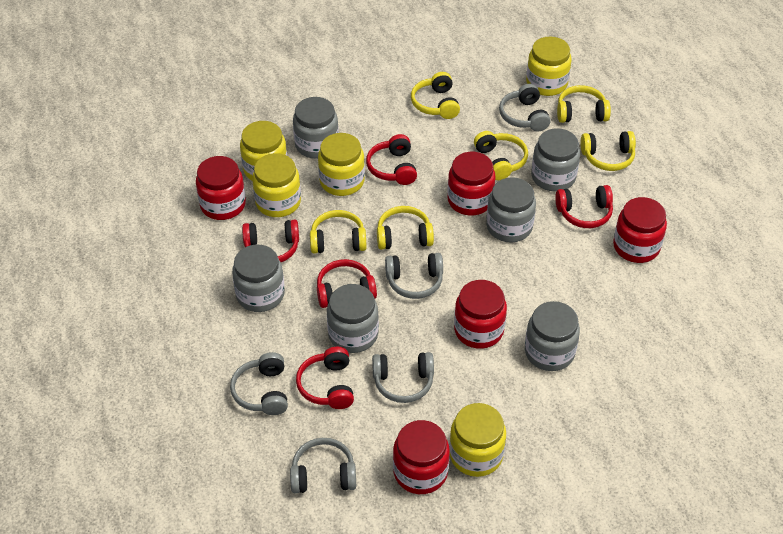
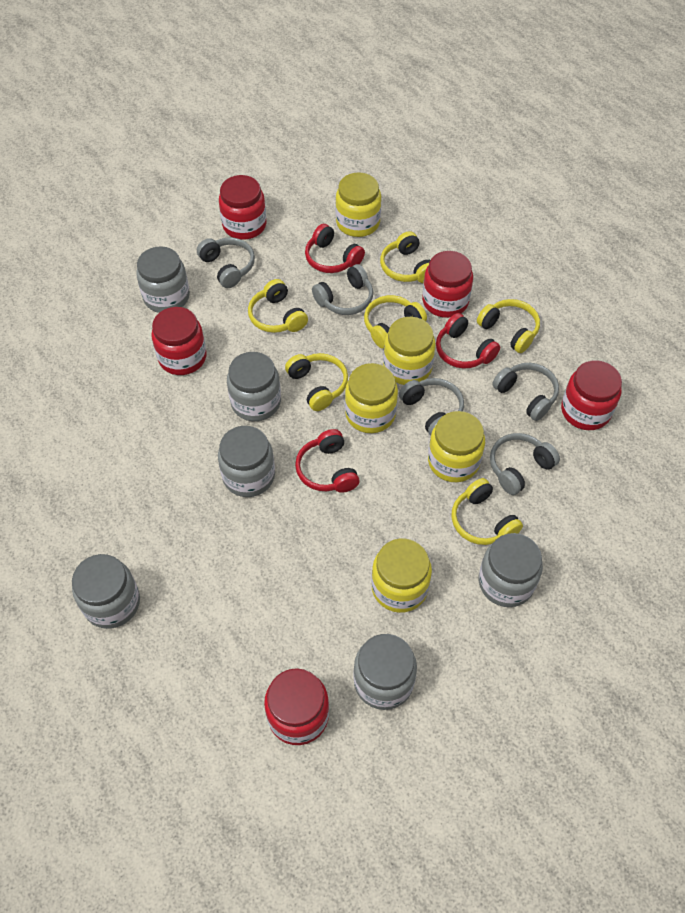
red headphones: [242,220,299,262] [296,347,354,409] [317,259,377,308] [366,134,417,185] [555,185,613,228] = 5 -> [295,429,360,493] [305,224,365,273] [436,313,500,369] = 3

